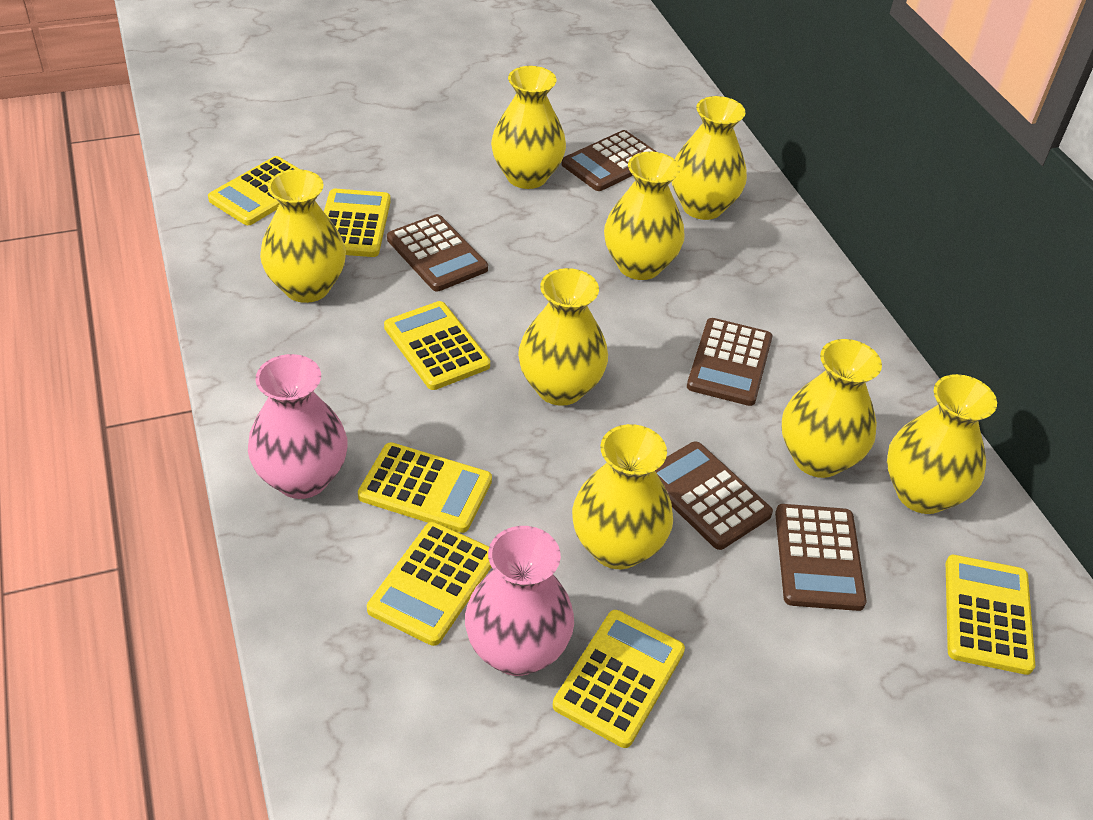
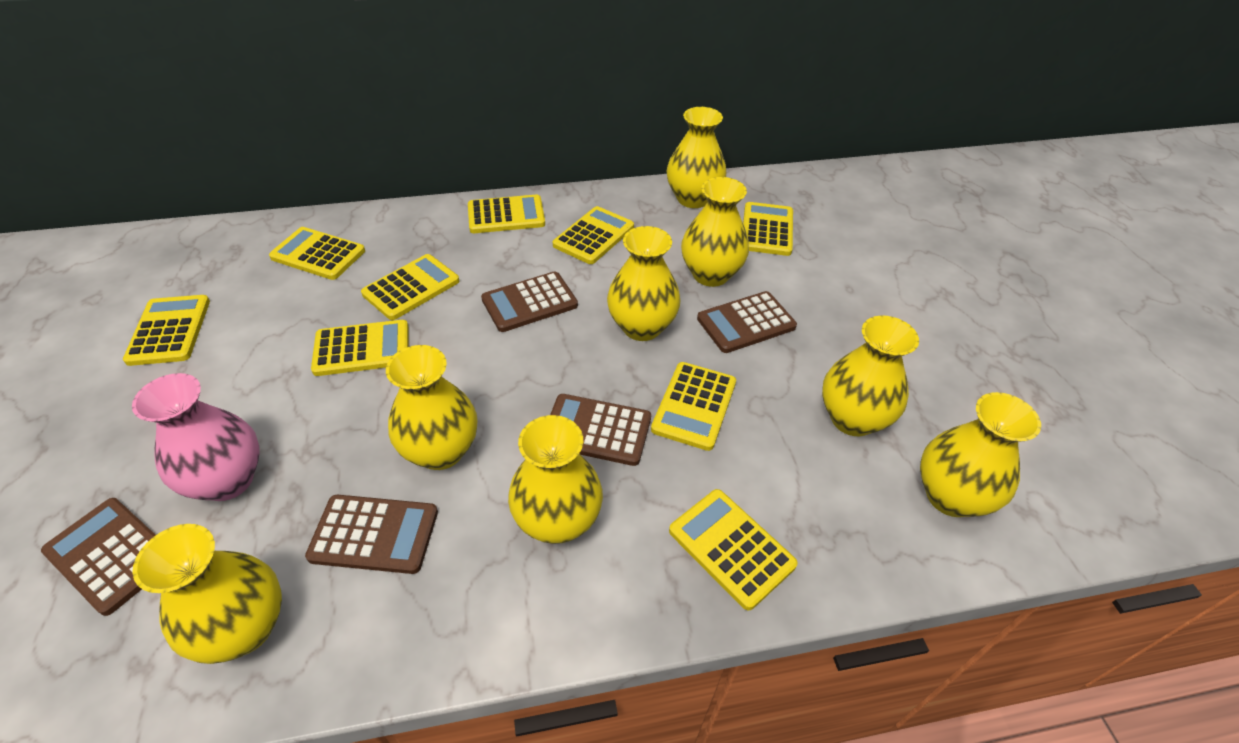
pink vase: [248,354,348,499] [465,526,574,676] = 2 -> [132,373,260,501] = 1
yellow calculator: [208,156,299,225] [324,189,391,257] [358,442,492,533] [367,522,491,646] [384,301,490,390] [553,610,685,748] [946,555,1035,675] = 7 -> [123,295,210,366] [269,227,365,280] [311,320,409,376] [361,254,459,320] [468,195,545,233] [553,206,634,264] [651,362,736,451] [669,489,798,610] [743,202,793,256] = 9

